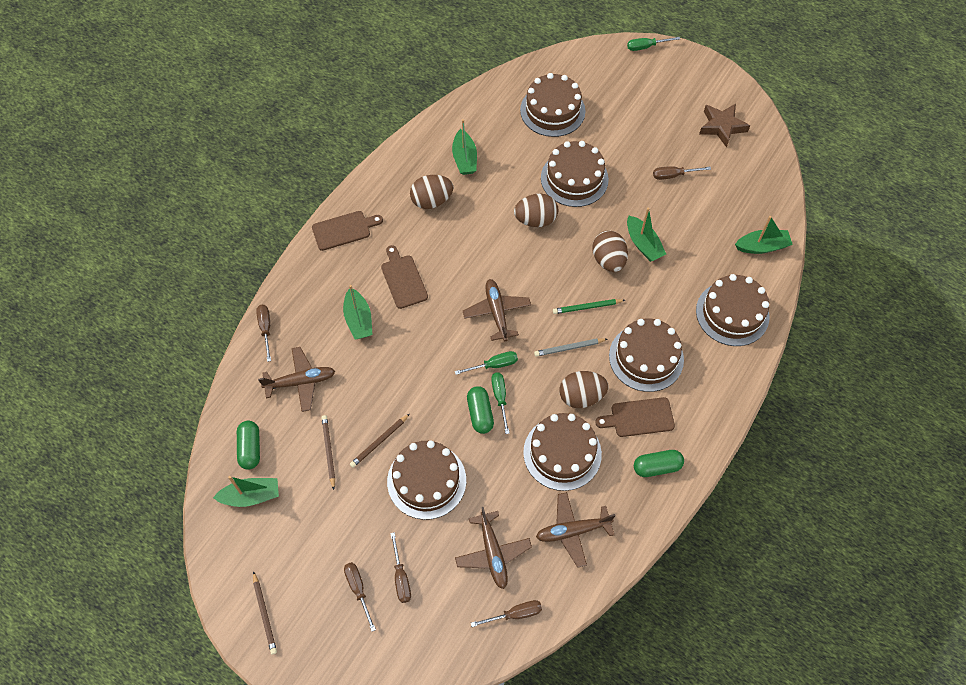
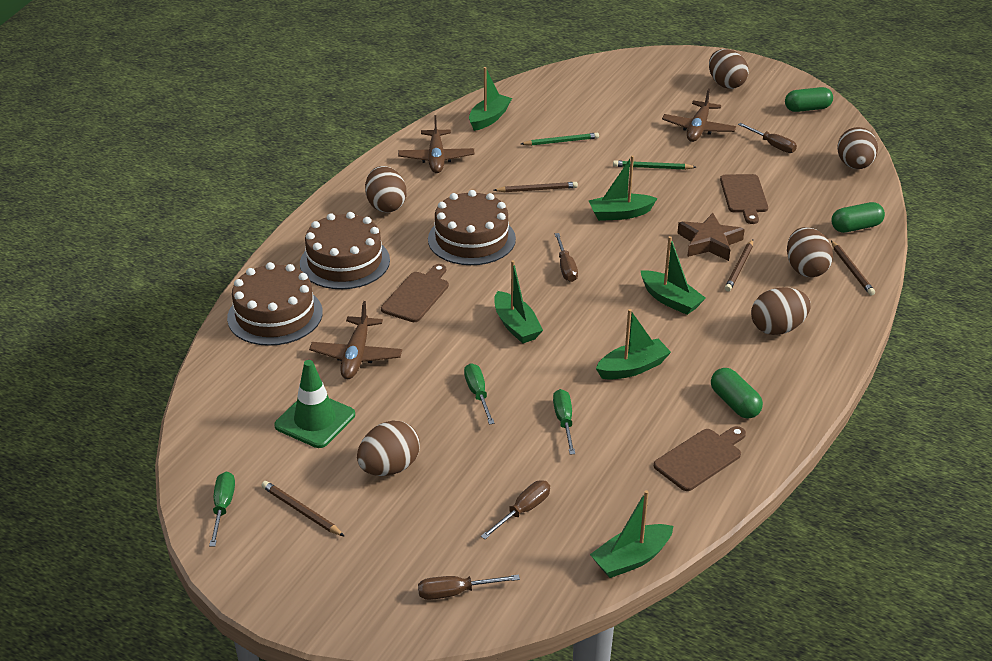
brown cake: [387,441,466,520] [520,73,586,137] [523,413,602,491] [541,141,609,207] [609,319,684,392] [696,274,770,346] = 6 -> [227,262,323,346] [300,212,390,289] [428,190,516,265] = 3
brown egg: [410,175,453,209] [514,194,558,227] [559,371,608,408] [592,230,628,272] = 4 -> [357,420,420,476] [365,166,406,213] [709,49,749,89] [751,287,811,335] [787,227,833,277] [837,127,878,169] = 6
brown pencil: [253,571,277,654] [321,415,335,490] [350,414,410,468] = 3 -> [261,481,345,537] [494,182,578,192] [725,239,753,291] [831,240,875,296] = 4
brown plane: [258,347,335,412] [455,507,532,589] [463,279,531,341] [536,492,615,568] = 4 -> [309,301,402,379] [398,115,475,173] [662,88,736,142] = 3
brown screwdriver: [256,305,271,362] [344,562,376,631] [390,532,411,603] [471,600,542,627] [653,166,711,180] = 5 -> [418,574,520,600] [481,480,550,539] [555,233,578,282] [738,123,797,153] = 4
green boat: [213,476,279,507] [343,285,372,339] [452,119,477,175] [627,208,666,262] [735,216,793,254] = 5 -> [469,67,512,131] [494,260,543,344] [588,155,658,221] [590,490,673,578] [596,309,671,380] [641,236,706,315] = 6
green pencil: [553,299,625,314] = 1 -> [521,133,599,146] [613,160,696,170] = 2
green traffic cone: none = 0 -> [274,360,355,448] = 1
grey pencil: [534,338,607,357] = 1 -> none = 0

